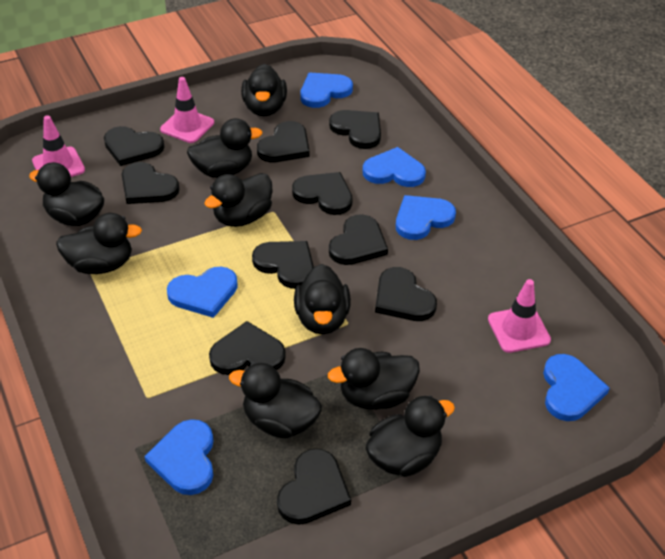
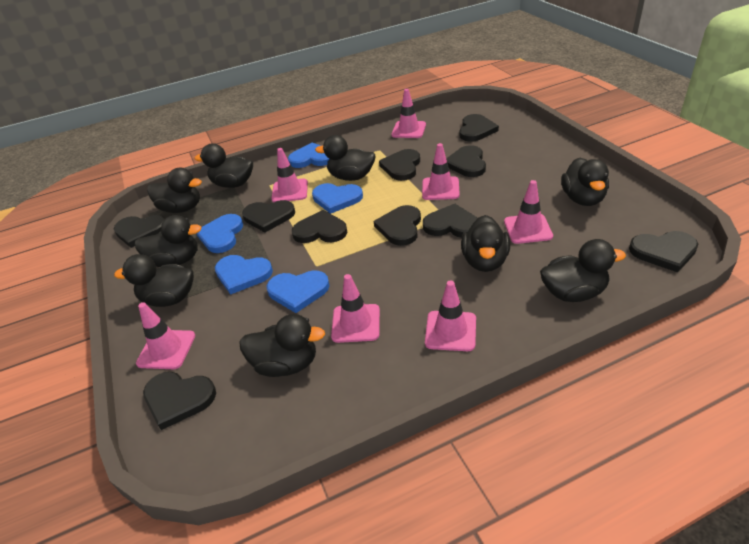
blue heart: [144,419,213,495] [167,267,238,318] [300,73,353,108] [363,147,426,187] [396,195,456,240] [543,354,610,421] = 6 -> [196,214,243,253] [215,255,273,295] [267,270,330,313] [288,142,329,168] [312,183,363,214] = 5
pink traffic cone: [32,115,85,177] [160,77,214,143] [488,279,551,353] = 3 -> [136,302,195,369] [271,148,308,202] [331,274,380,343] [391,89,426,138] [422,143,460,200] [425,280,476,351] [504,180,553,244] = 7

